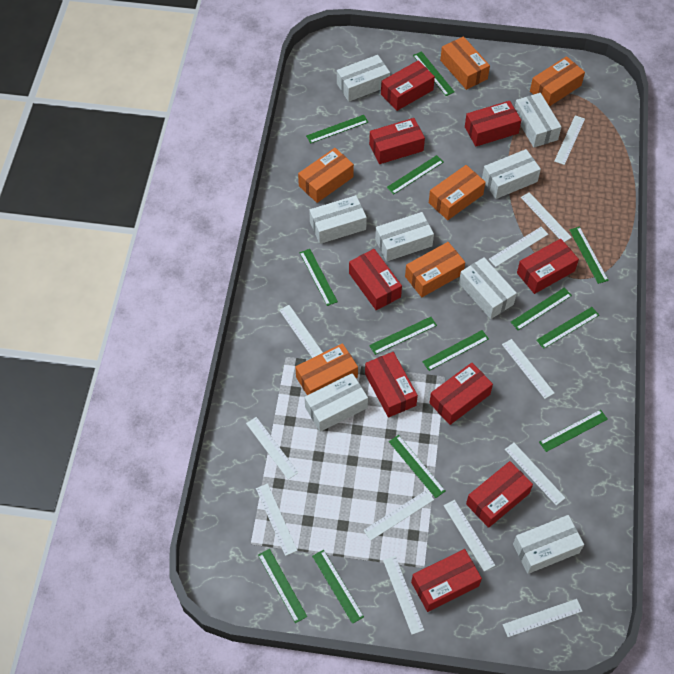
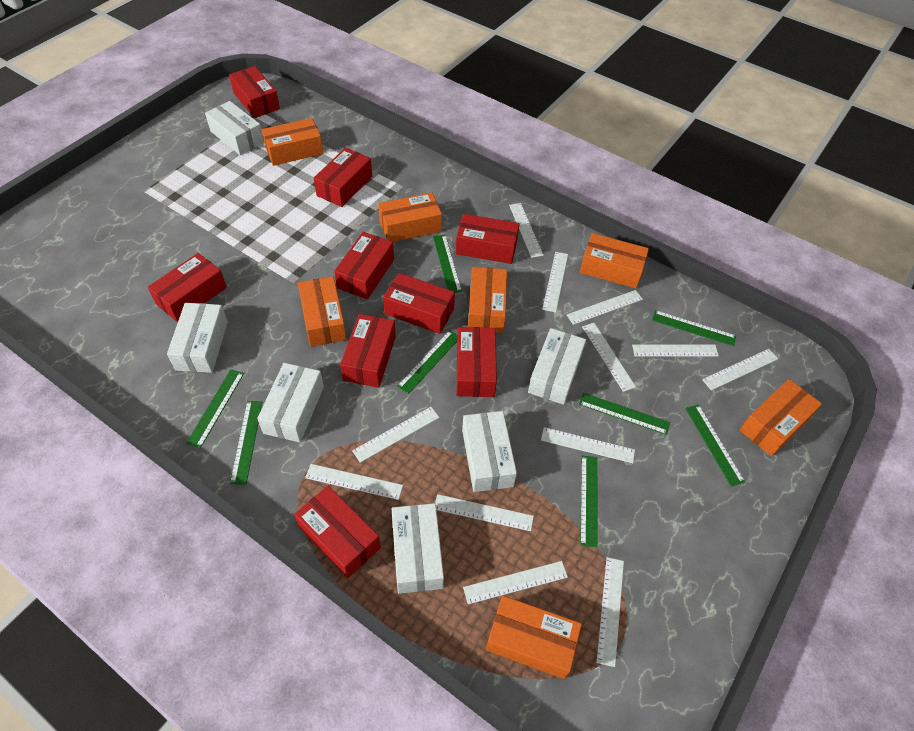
green ruler: [258,549,307,623] [300,249,338,306] [306,115,368,144] [312,550,364,624] [369,317,437,355] [387,155,444,195] [389,435,445,498] [413,51,454,96] [422,330,489,371] [511,288,572,330] [536,307,599,349] [539,409,608,452] [569,227,609,284] = 13 -> [186,369,244,448] [230,401,262,485] [397,330,458,394] [433,235,462,293] [579,393,670,435] [580,456,597,547] [652,310,736,346] [685,404,745,487] = 8
orange box: [295,343,358,395] [298,148,354,203] [405,242,465,297] [429,165,486,220] [440,36,490,90] [530,56,585,107] = 6 -> [262,118,323,166] [298,276,347,347] [378,192,442,242] [468,267,507,333] [486,595,582,679] [580,233,649,289] [740,379,822,456] = 7
white box: [305,373,368,432] [309,195,367,244] [337,55,390,102] [375,212,434,262] [459,257,517,319] [482,149,541,199] [513,515,584,574] [514,93,561,147] = 8 -> [167,303,228,373] [205,101,264,155] [257,363,324,442] [392,503,444,594] [462,411,517,492] [528,328,586,405] = 6

